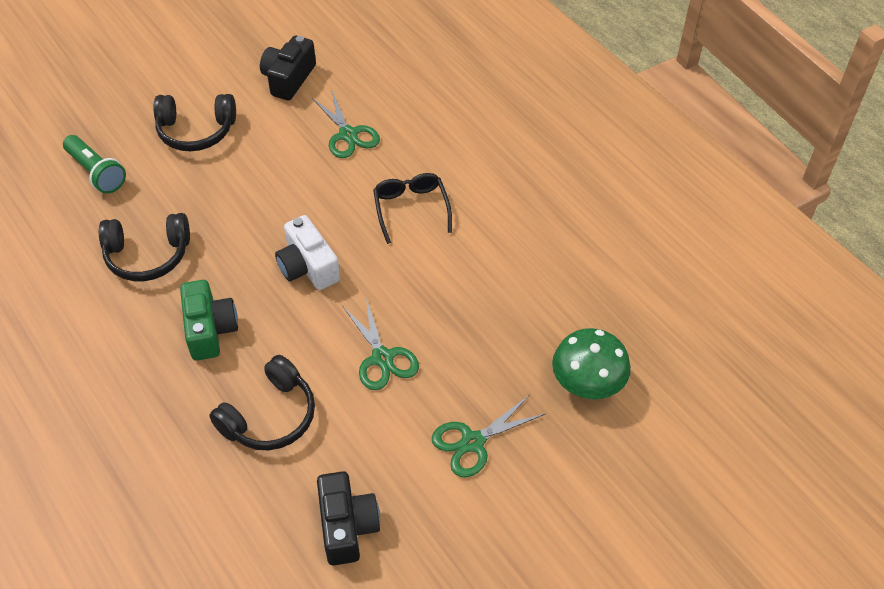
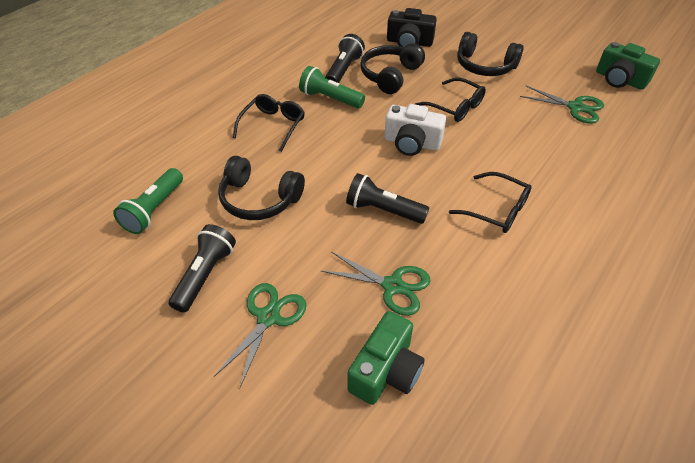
black camera: [260,35,316,101] [317,471,380,565] = 2 -> [387,8,437,47] = 1
black flashlight: none = 0 -> [169,224,236,313] [325,34,365,83] [346,173,429,224] = 3
black glasses: [373,173,452,244] = 1 -> [233,94,305,152] [415,78,486,122] [449,172,532,233] = 3
green camera: [180,280,238,361] = 1 -> [348,311,424,405] [596,42,660,90] = 2
green flashlight: [63,135,126,194] = 1 -> [113,168,183,234] [299,66,365,108] = 2
green mushroom: [552,328,631,399] = 1 -> none = 0

